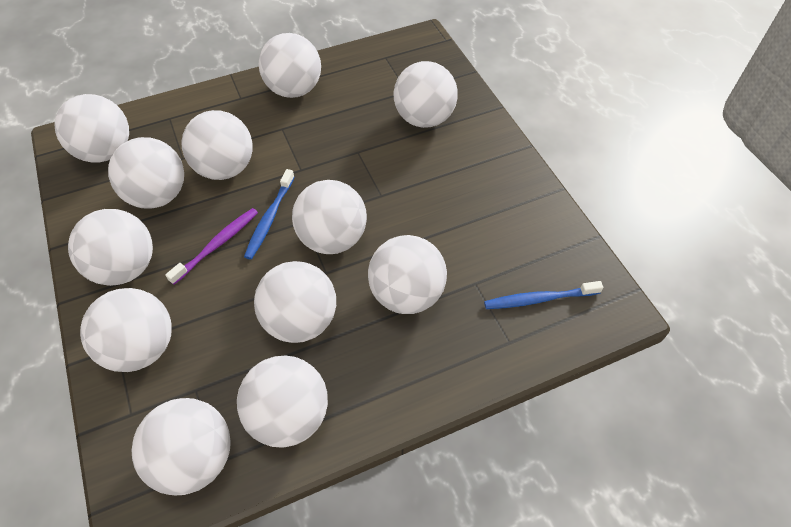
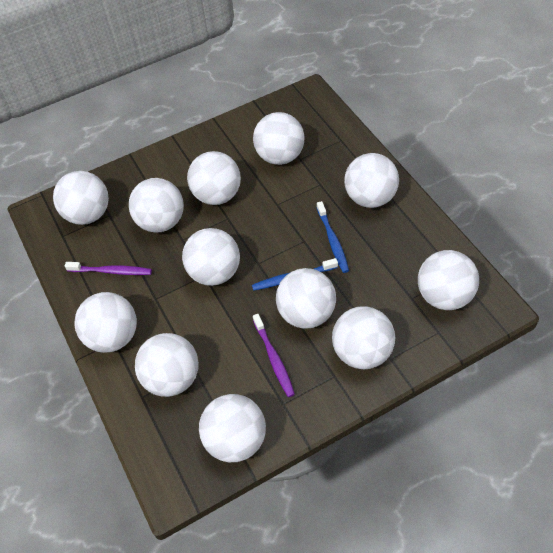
purple toothbrush: [165,208,258,285] = 1 -> [65,262,152,275] [253,314,295,397] = 2

